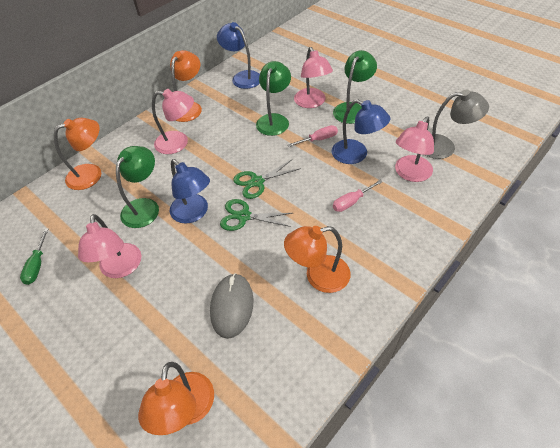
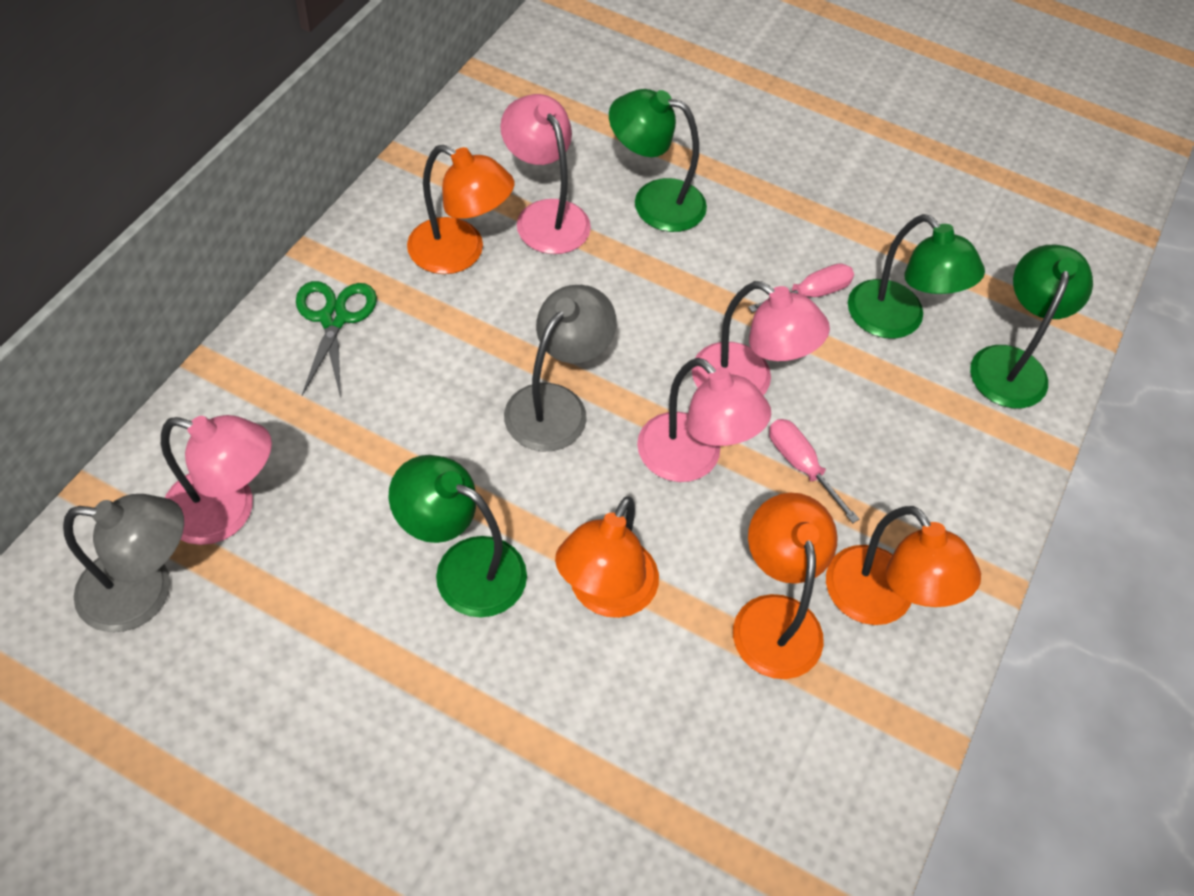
blue lamp: [170,159,210,224] [217,22,260,89] [332,99,391,164] = 3 -> none = 0
green lamp: [116,146,159,228] [256,61,291,136] [333,50,377,124] = 3 -> [389,455,527,617] [609,89,707,232] [848,214,985,339] [970,245,1093,408] = 4
green scissors: [220,199,292,231] [233,159,301,199] = 2 -> [296,281,377,398] = 1
green screwdriver: [20,229,48,285] = 1 -> none = 0
grey lamp: [426,90,489,159] = 1 -> [63,494,184,632] [504,285,616,451] = 2
grey mouse: [210,273,253,339] = 1 -> none = 0

